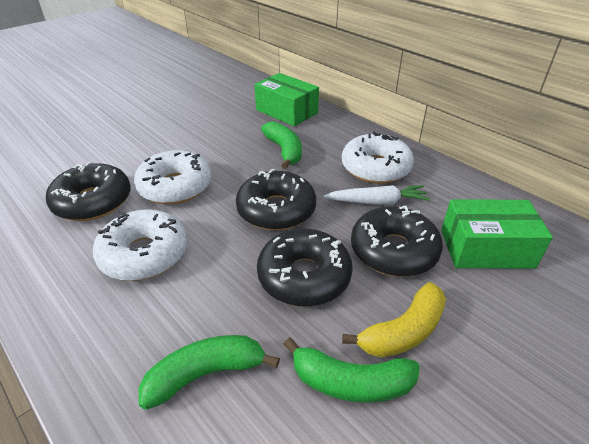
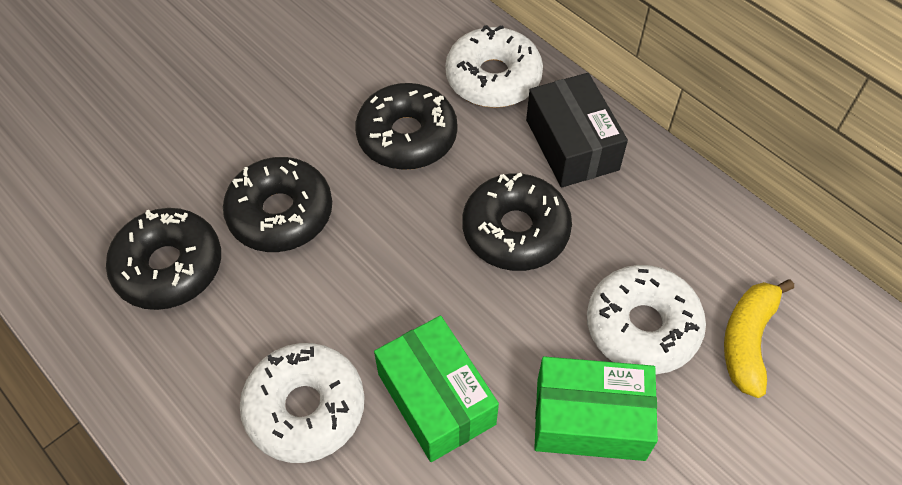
black box: none = 0 -> [526,73,628,188] = 1
green banana: [139,335,280,410] [261,121,302,169] [283,337,420,403] = 3 -> none = 0
white carrot: [323,185,430,205] = 1 -> none = 0

